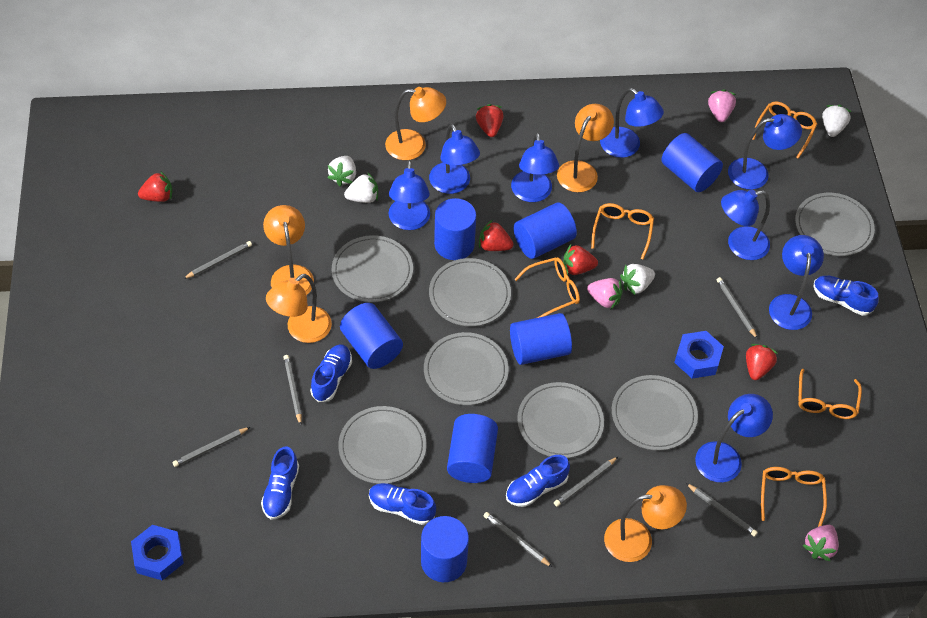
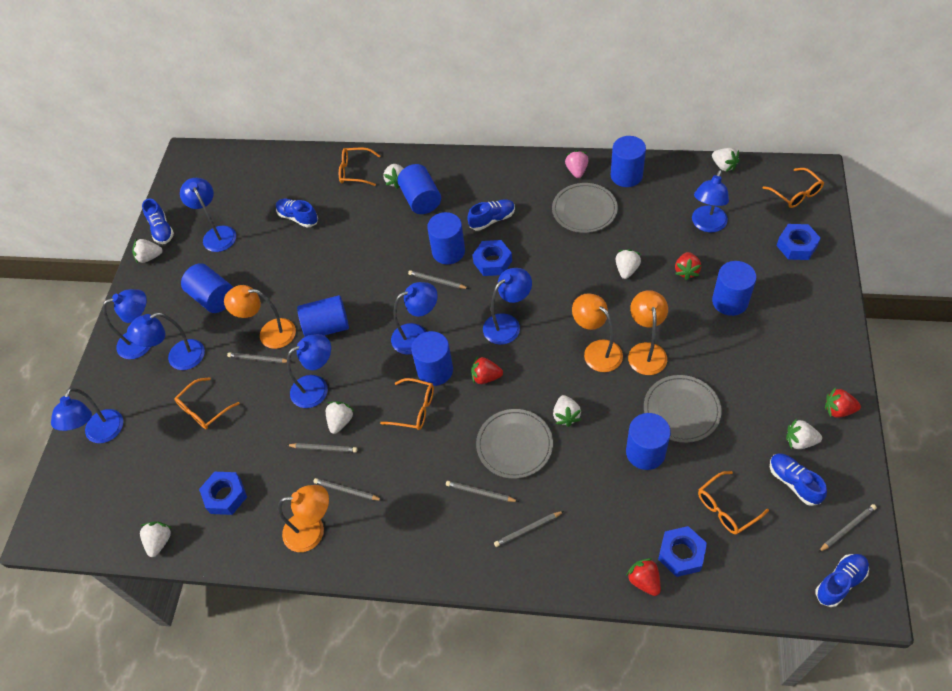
blue cylinder: [340,303,403,369] [421,516,469,582] [434,198,476,260] [447,414,498,483] [510,313,572,365] [514,202,577,259] [661,133,723,192] = 7 -> [181,263,233,313] [297,295,349,337] [398,164,441,214] [411,331,453,386] [427,212,465,265] [611,136,646,187] [626,413,671,470] [712,261,756,316] = 8
blue nut: [131,525,184,580] [674,331,724,379] = 2 -> [199,472,247,515] [473,240,512,276] [658,526,707,577] [776,224,821,260] = 4
grey plate: [332,235,413,302] [338,406,427,484] [424,332,509,405] [429,258,511,326] [517,382,604,458] [612,375,698,451] [795,193,875,256] = 7 -> [476,409,553,479] [552,183,618,233] [644,375,722,443] = 3
orange lamp: [263,205,314,295] [266,274,332,343] [385,87,446,160] [557,104,614,192] [604,485,687,562] = 5 -> [224,285,296,349] [278,485,329,552] [572,293,623,372] [628,290,668,375] = 4
pink strawberry: [587,278,623,309] [708,89,736,122] [802,525,839,561] = 3 -> [565,150,589,178] = 1
red strawberry: [138,172,172,202] [476,104,504,137] [479,220,513,251] [563,244,598,275] [746,344,778,380] = 5 -> [471,356,503,384] [626,558,661,596] [675,252,701,280] [825,387,861,418] = 4
white strawberry: [327,156,356,186] [344,173,378,203] [620,264,655,295] [822,105,852,137] = 4 -> [132,238,163,263] [140,521,172,557] [326,401,354,434] [384,164,404,189] [553,395,581,427] [616,249,641,279] [712,148,740,172] [786,418,822,449] = 8

